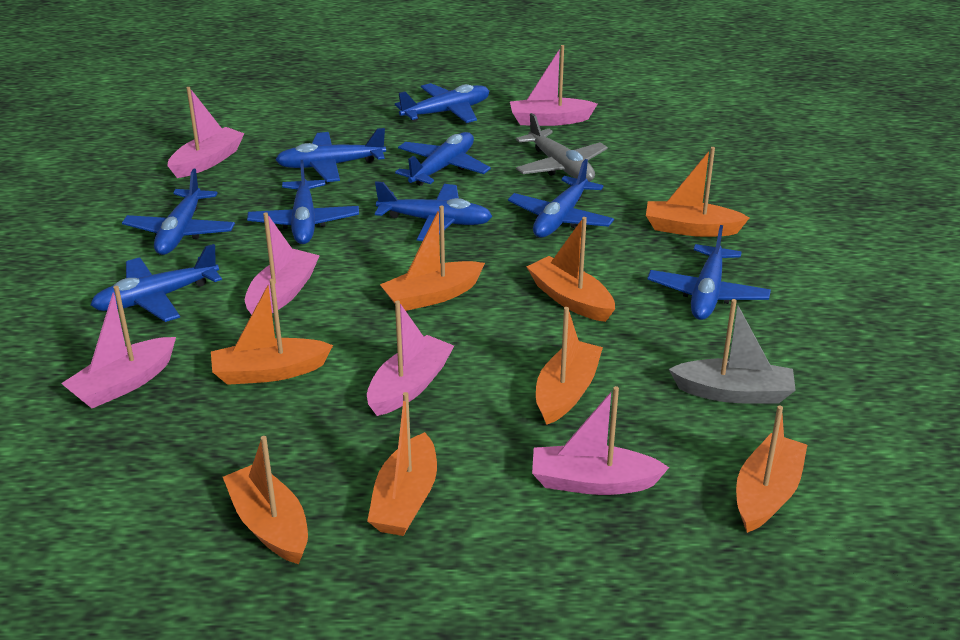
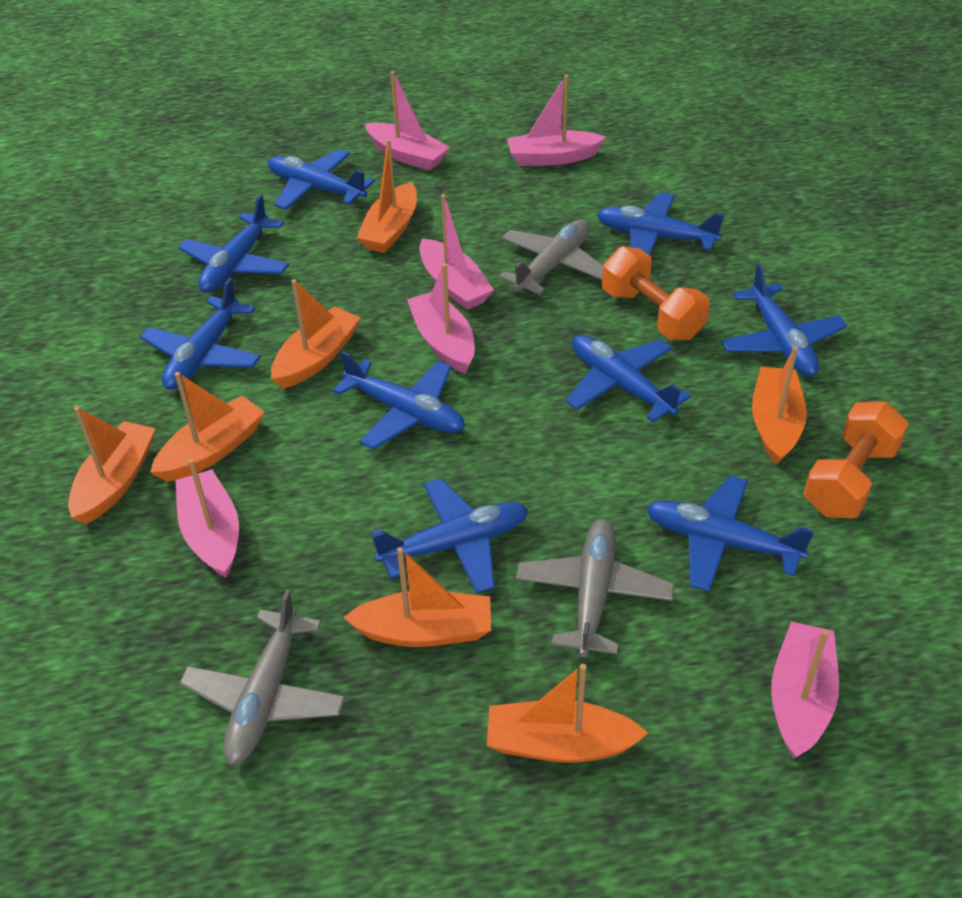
grey boat: [669,299,796,404] = 1 -> none = 0
grey plane: [516,113,608,182] = 1 -> [179,590,346,765] [499,219,603,295] [516,519,674,658] = 3
orange boat: [211,279,333,385] [223,436,308,564] [367,392,437,536] [380,205,485,311] [526,217,615,322] [536,307,603,425] [646,147,749,237] [736,406,807,533] = 8 -> [68,406,156,525] [150,372,265,482] [271,279,360,389] [343,547,491,647] [357,139,417,253] [487,664,648,763] [752,346,807,465] = 7
orange dumbbell: none = 0 -> [602,246,710,340] [804,402,909,518] = 2

